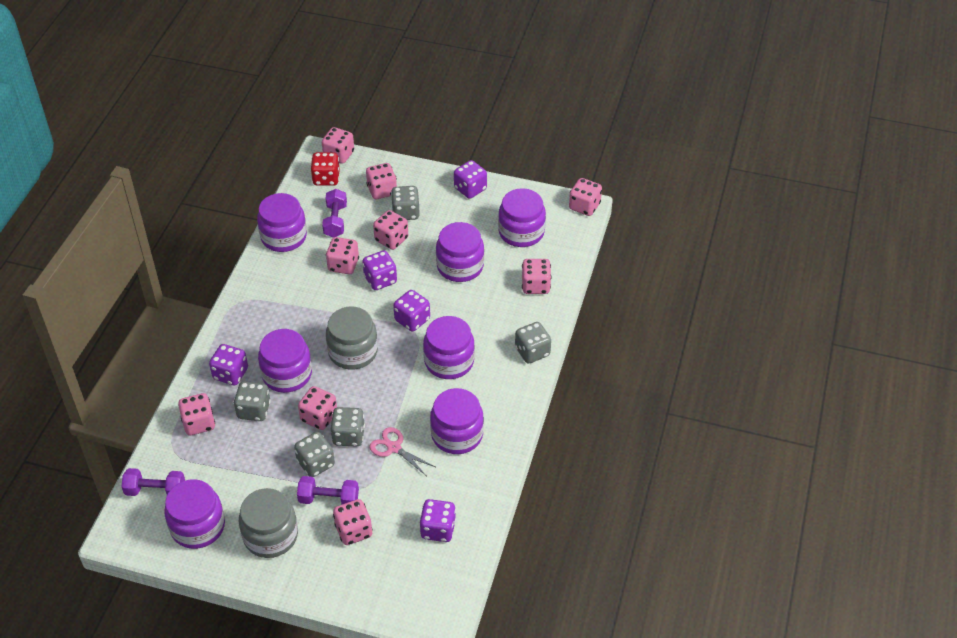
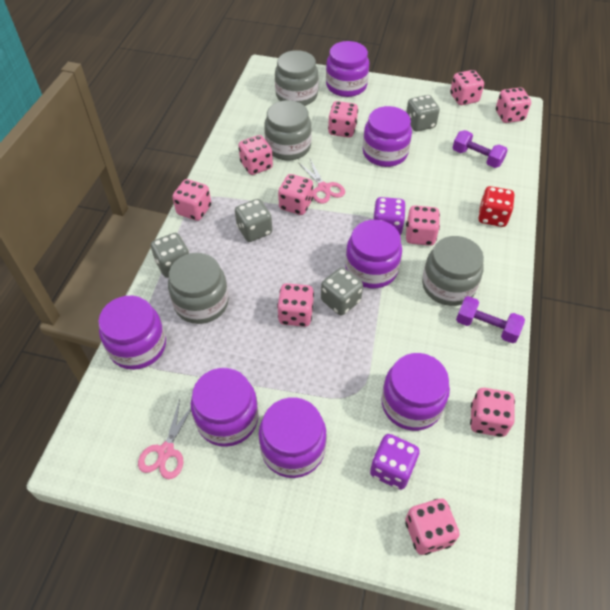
grey dice: [234,381,271,421] [294,432,335,477] [331,407,365,446] [391,186,420,220] [515,322,551,364] = 5 -> [151,233,189,278] [235,199,272,242] [321,267,363,315] [406,95,440,132] = 4
grey jar: [239,488,298,558] [326,306,378,370] = 2 -> [168,253,229,324] [264,100,312,160] [275,50,319,106] [422,236,484,306] = 4
pink dice: [178,393,215,435] [298,386,337,430] [322,127,354,164] [326,237,359,274] [333,499,373,545] [366,163,397,199] [373,210,408,250] [522,259,551,294] [569,178,602,216] = 9 -> [172,179,211,221] [238,135,273,175] [277,283,314,327] [278,174,313,215] [328,101,358,138] [405,499,460,555] [406,205,440,246] [450,70,484,105] [470,388,515,437] [496,87,531,123] = 10
pink scissors: [369,427,435,475] = 1 -> [138,399,191,479] [299,159,345,204] = 2
purple dice: [209,344,248,385] [362,251,397,290] [393,290,430,332] [420,499,456,542] [454,160,487,199] = 5 -> [370,434,420,490] [373,197,406,235] = 2
purple dumbbell: [121,468,185,496] [297,476,359,505] [322,189,347,238] = 3 -> [453,130,508,168] [456,296,525,343] = 2

